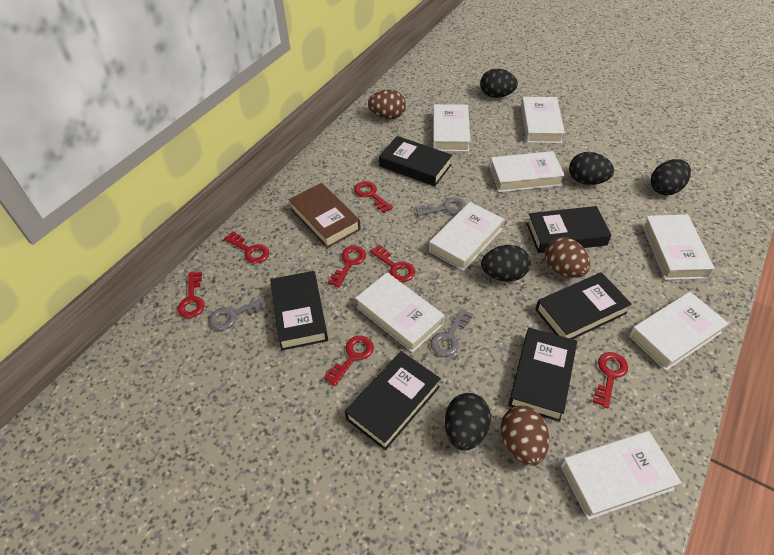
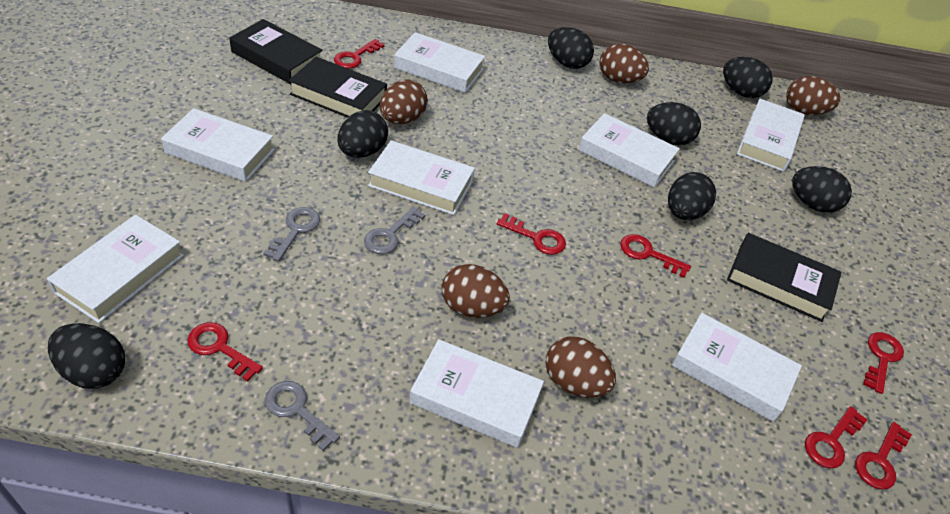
black book: [270,271,328,350] [345,351,441,450] [379,136,452,186] [508,328,577,422] [526,206,611,253] [535,272,632,339] = 6 -> [229,19,323,84] [289,57,387,118] [727,233,842,322] = 3
black egg: [445,393,491,451] [480,69,518,98] [481,245,531,282] [569,152,614,185] [651,159,691,195] = 5 -> [48,323,125,389] [337,110,388,158] [548,27,594,69] [647,102,701,145] [668,172,716,220] [723,57,773,98] [792,166,852,213] = 7
brown book: [289,183,361,248] = 1 -> none = 0
brown egg: [368,90,406,119] [501,405,549,466] [545,237,590,278] = 3 -> [380,79,428,124] [442,264,510,318] [545,337,616,398] [600,44,649,84] [786,76,841,115] = 5

